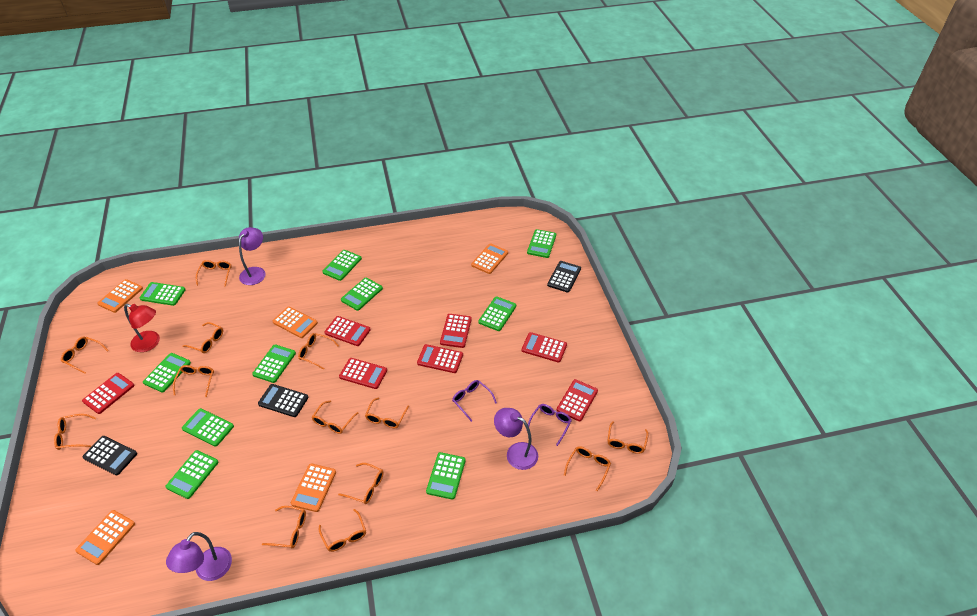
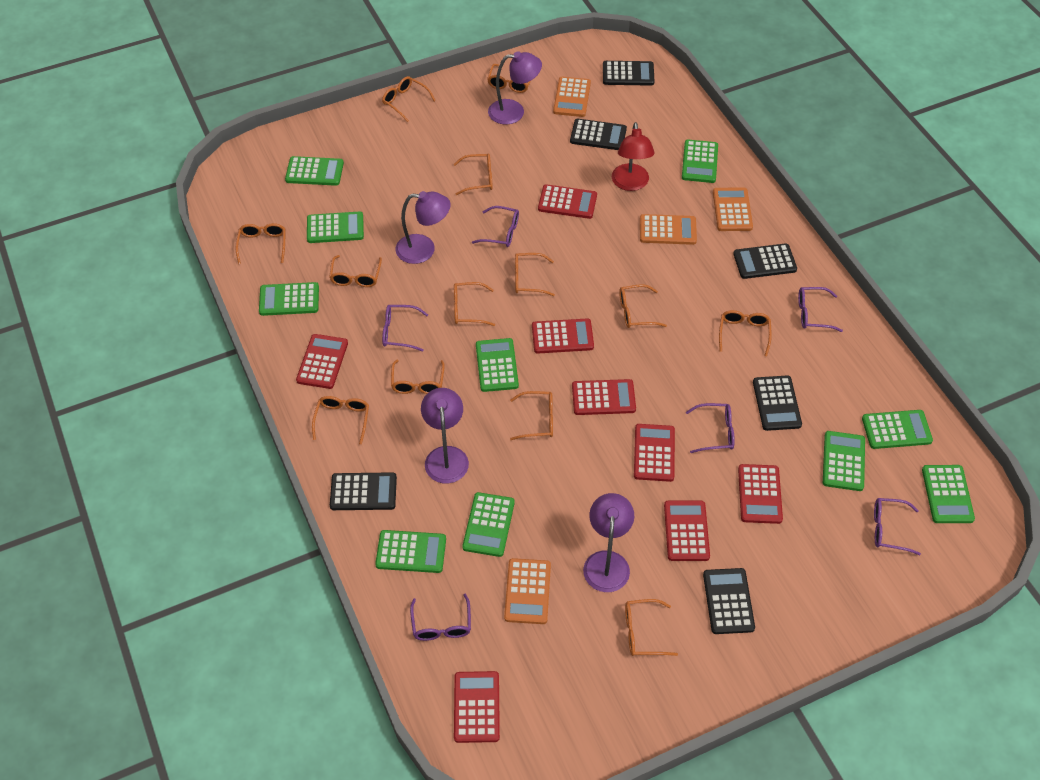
black calculator: [83,436,137,475] [258,384,308,417] [547,261,581,293] = 3 -> [330,472,397,510] [570,119,627,150] [603,61,654,86] [703,568,755,634] [733,243,797,279] [753,376,802,431] = 6
orange calculator: [75,510,135,565] [97,279,143,313] [273,306,318,338] [291,463,336,512] [471,243,508,274] = 5 -> [504,558,551,624] [553,77,591,117] [640,214,697,245] [713,187,753,231] = 4
purple glasses: [452,380,497,422] [526,404,572,446] = 2 -> [382,305,428,352] [410,594,471,641] [472,206,519,247] [686,403,735,453] [798,287,843,332] [874,498,921,555] = 6
purple lamp: [166,532,232,581] [239,227,266,285] [494,408,538,470] = 3 -> [396,191,451,264] [421,388,469,484] [488,51,542,125] [583,493,634,592] = 4
red calculator: [82,373,134,414] [324,316,371,346] [339,358,387,389] [417,344,463,373] [440,314,472,348] [522,332,567,363] [557,379,598,421] = 7 -> [296,334,348,389] [454,671,500,743] [532,318,594,353] [538,184,597,219] [572,379,636,415] [634,424,675,482] [664,501,710,561] [738,464,783,524] = 8

